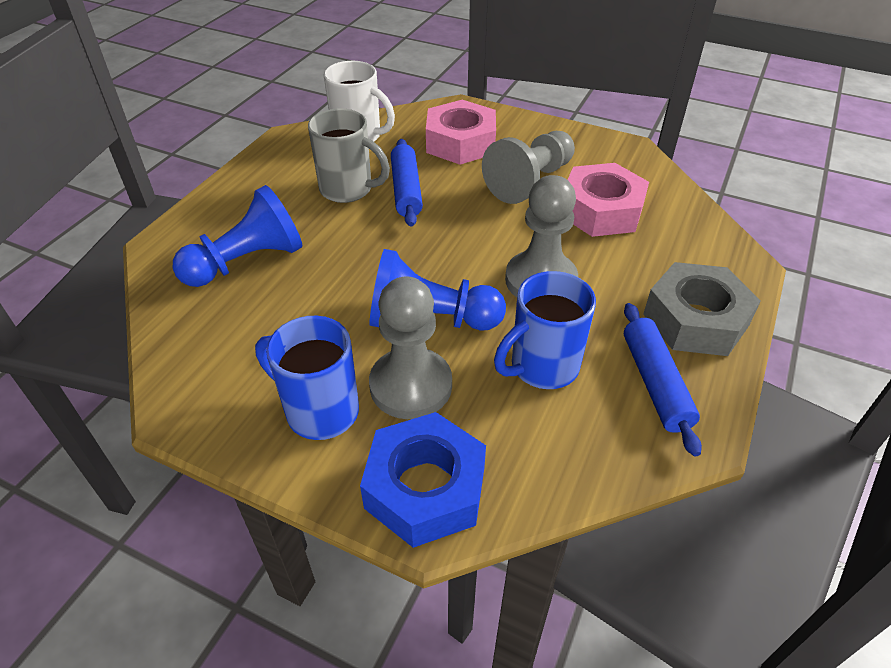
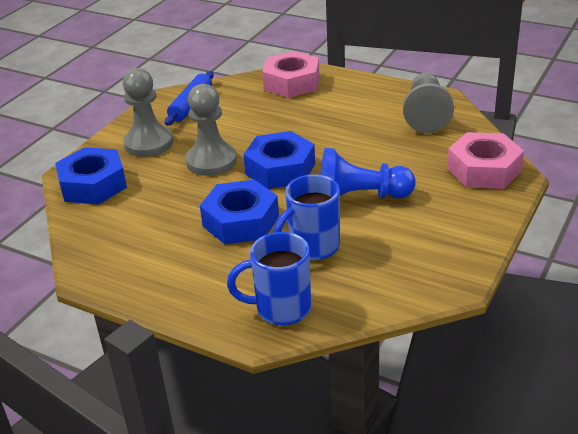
blue nut: [360,412,486,548] = 1 -> [55,147,127,205] [200,180,279,244] [243,131,315,189] = 3
blue pawn: [173,185,302,287] [370,249,506,331] = 2 -> [320,148,416,199] = 1
blue rolling pin: [391,139,423,227] [624,303,702,457] = 2 -> [165,71,214,126] = 1
grey mug: [308,108,390,203] = 1 -> none = 0
grey nut: [643,262,761,356] = 1 -> none = 0
white mug: [324,61,395,141] = 1 -> none = 0

